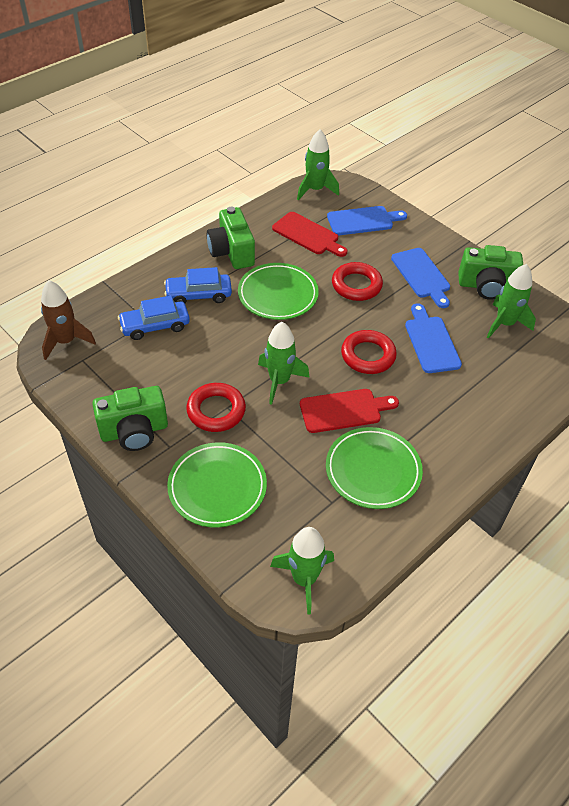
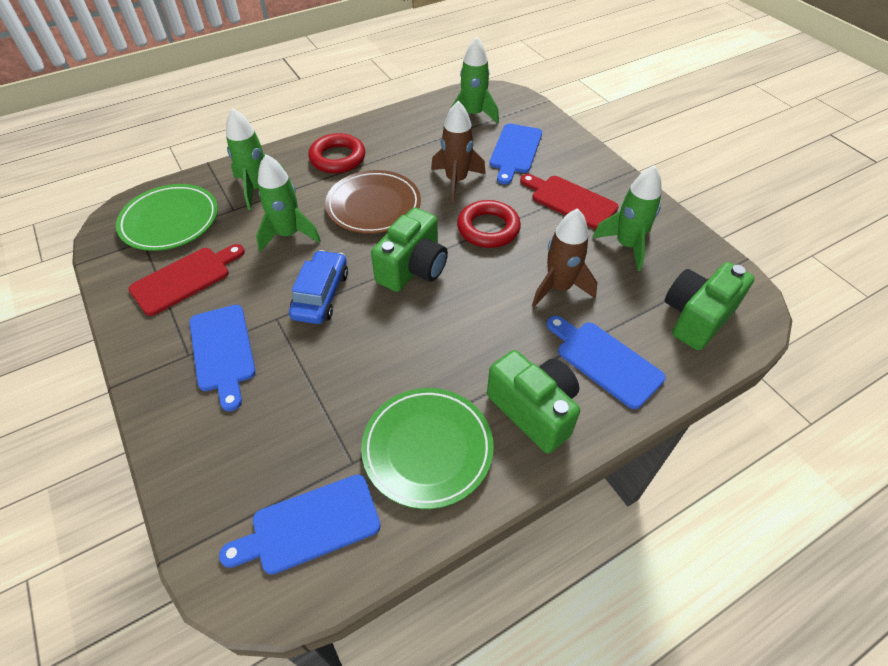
blue car: [118,296,190,340] [164,267,232,303] = 2 -> [289,250,348,324] = 1
blue cutting board: [327,206,407,235] [391,248,450,308] [405,303,462,373] = 3 -> [189,305,256,411] [219,474,381,575] [489,124,542,185] [547,316,666,409] = 4
brown plate: none = 0 -> [325,170,421,234] = 1
brown rocket: [41,280,96,360] = 1 -> [431,101,486,202] [532,208,598,307] = 2
green plate: [167,442,267,528] [238,263,319,320] [326,427,423,509] = 3 -> [116,184,218,251] [361,388,494,509] = 2
red ring: [186,383,246,432] [332,262,383,301] [341,330,397,374] = 3 -> [308,133,365,173] [457,200,521,248] = 2

